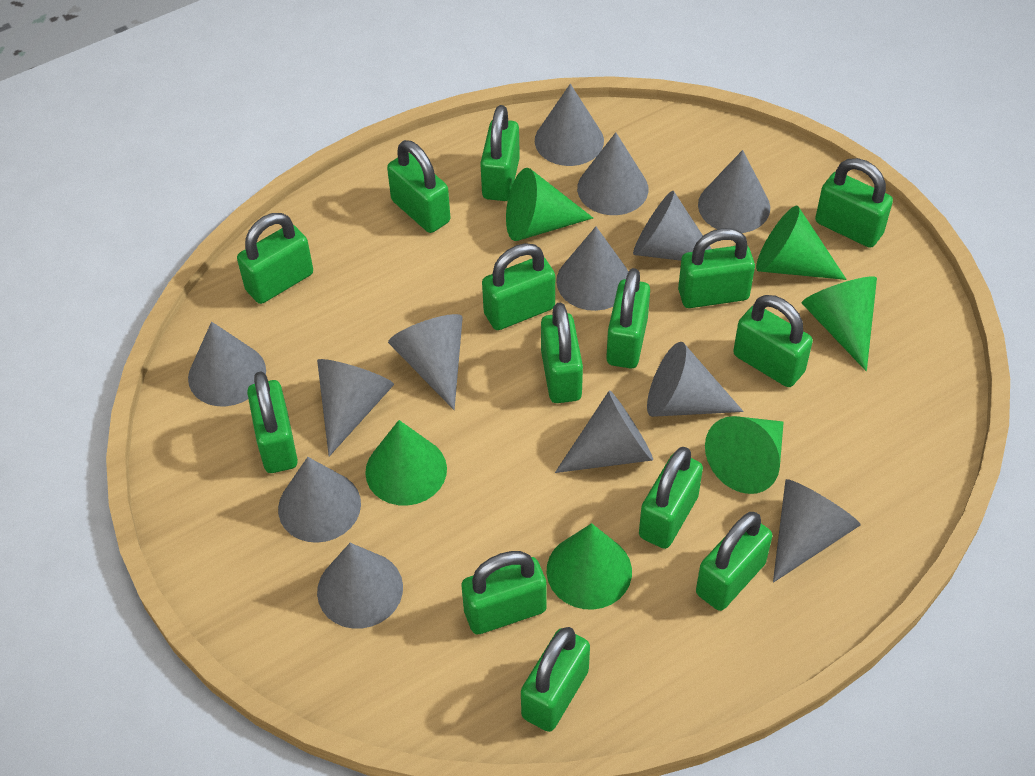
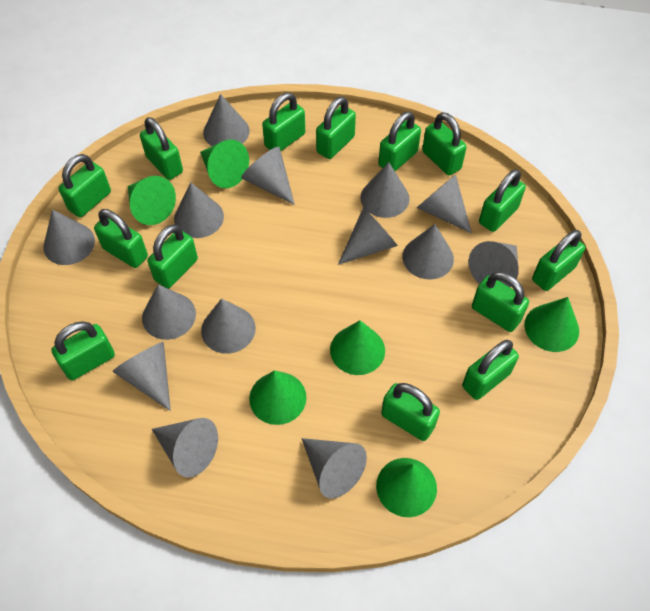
grey cone: [188,322,266,406] [278,457,361,543] [317,359,394,456] [317,543,403,629] [388,314,463,410] [535,84,604,166] [555,390,653,473] [556,227,628,311] [577,132,648,215] [633,191,711,261] [647,342,744,417] [698,150,770,233] [773,479,860,583] = 13 -> [43,209,95,265] [112,342,171,411] [142,284,196,340] [152,418,218,478] [174,183,224,238] [201,298,256,354] [203,94,250,146] [241,147,295,205] [301,438,367,498] [338,207,398,265] [360,162,409,218] [402,224,454,280] [417,174,472,234] [469,241,519,287] = 14

